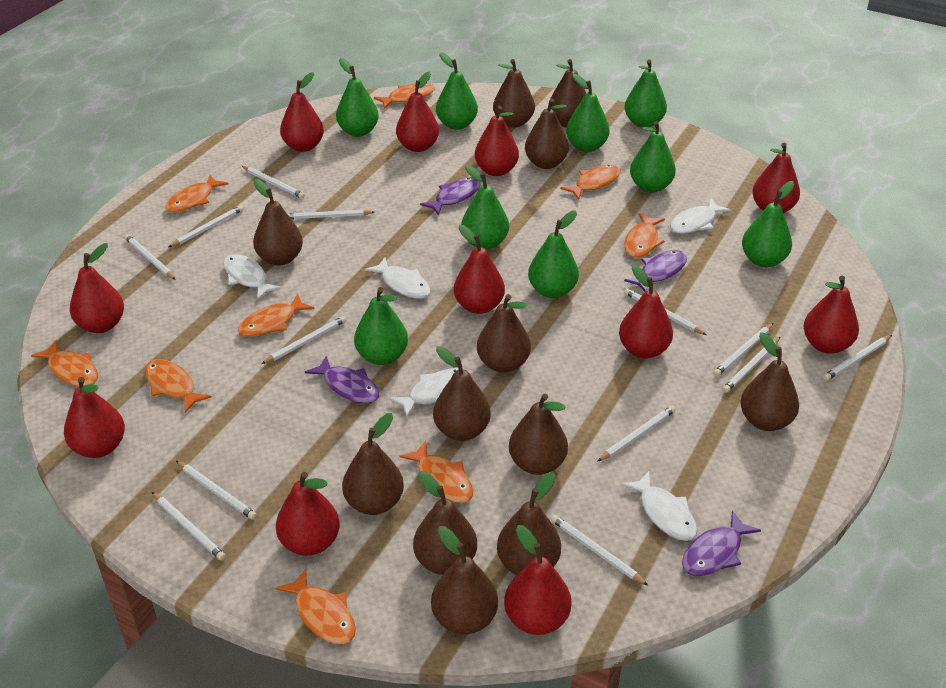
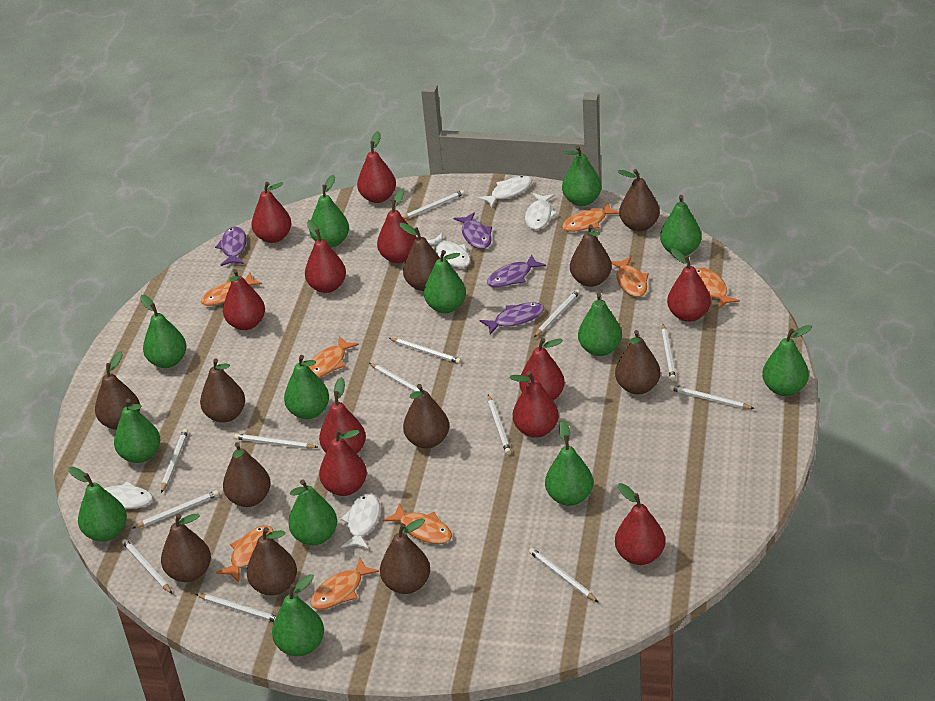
brown pear: [253,179,303,266] [342,413,404,515] [413,471,477,575] [431,526,498,634] [433,346,491,441] [477,294,531,373] [493,59,535,128] [497,472,561,575] [509,394,568,475] [525,99,569,169] [550,59,586,128] [740,332,799,431] = 12 -> [95,351,140,430] [161,514,211,582] [200,358,245,423] [223,442,271,507] [247,527,297,596] [380,518,430,594] [399,223,440,291] [403,384,449,449] [570,224,612,287] [615,330,661,394] [617,169,660,232] = 11
green pear: [336,58,379,137] [354,287,408,365] [436,52,478,130] [461,165,509,249] [528,210,579,298] [566,74,610,152] [624,60,667,128] [630,121,676,193] [742,181,795,267] = 9 -> [68,467,127,542] [114,399,160,463] [140,295,187,368] [272,574,324,656] [284,355,329,419] [288,479,337,545] [309,175,349,248] [424,250,466,313] [545,420,593,506] [562,145,602,206] [578,293,622,356] [660,195,702,256] [762,325,812,396] = 13
orange fish: [31,340,98,386] [145,359,212,413] [166,175,228,213] [238,293,315,337] [275,568,356,644] [374,83,435,109] [399,441,473,503] [560,165,621,200] [624,213,665,258] = 9 -> [201,273,262,306] [216,525,273,582] [308,336,359,378] [311,557,379,610] [383,503,452,544] [562,202,619,232] [611,257,649,297] [696,267,740,309] = 8

